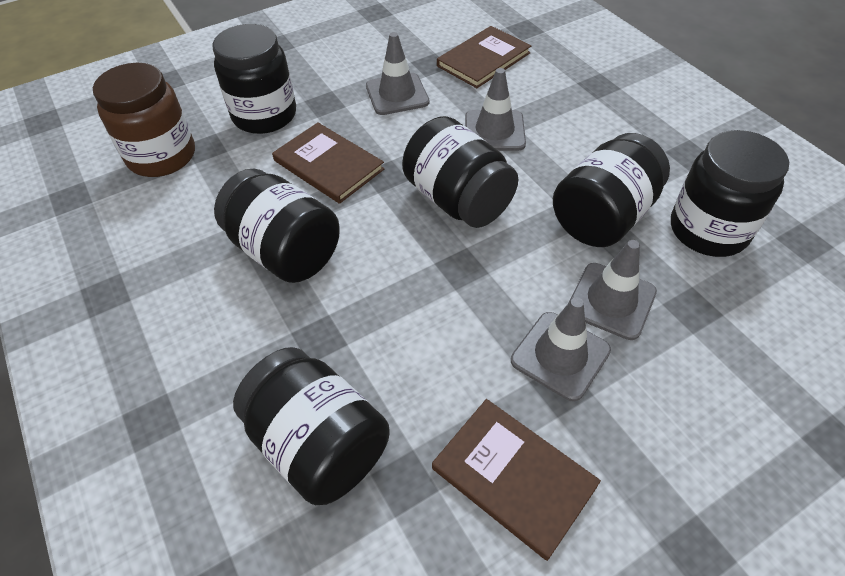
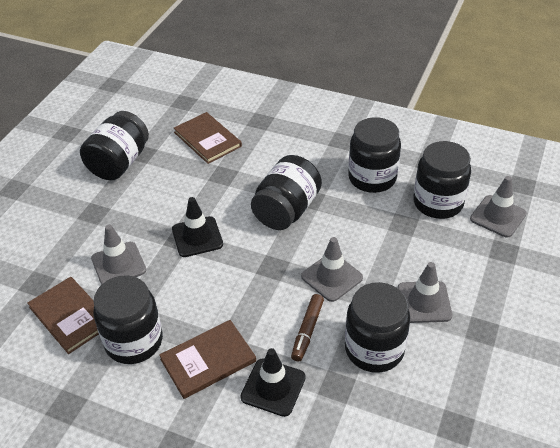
black traffic cone: none = 0 -> [172,197,223,257] [240,348,306,417] = 2
brown jar: [93,63,195,177] = 1 -> none = 0
brown marker: none = 0 -> [291,294,324,362] = 1

